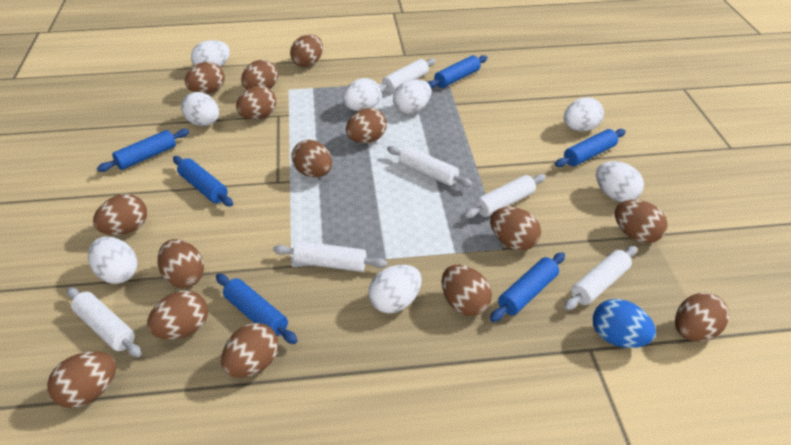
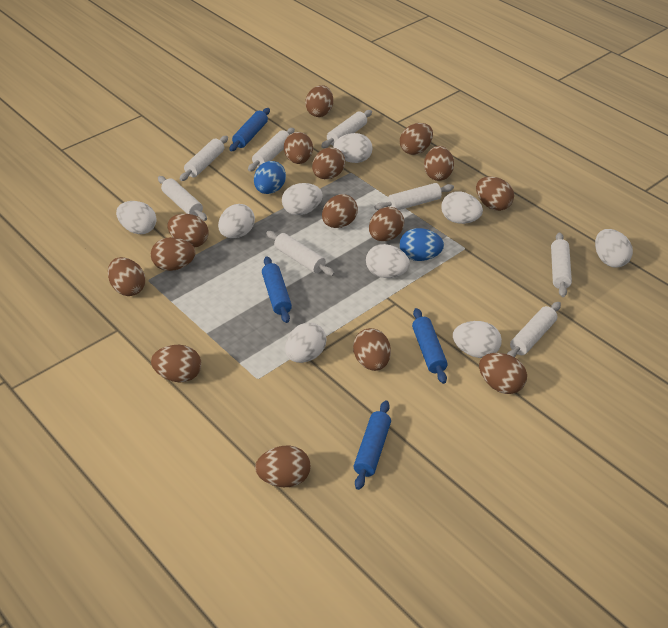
blue egg: [593,299,656,348] = 1 -> [254,161,286,194] [400,228,444,261] = 2
blue rolling pin: [97,129,189,172] [173,156,233,207] [216,274,298,344] [428,55,487,88] [490,252,565,322] [555,129,626,167] = 6 -> [229,108,270,151] [262,256,292,323] [354,400,391,490] [412,308,448,384] = 4
white egg: [88,237,137,284] [181,92,219,126] [191,40,230,67] [343,78,381,111] [368,265,422,313] [393,79,431,114] [564,97,604,131] [596,161,644,202] = 8 -> [116,201,157,234] [218,204,255,238] [282,183,323,215] [285,322,326,363] [333,133,372,163] [366,244,410,278] [441,191,483,224] [453,321,502,358] [595,229,633,268] = 9
white rolling pin: [67,287,141,357] [273,241,387,272] [379,58,436,93] [387,146,473,187] [464,174,546,218] [564,246,637,310] = 6 -> [158,176,207,221] [180,136,228,181] [248,128,295,172] [266,231,335,276] [321,110,372,148] [374,183,454,210] [507,302,561,357] [551,233,572,297] = 8

